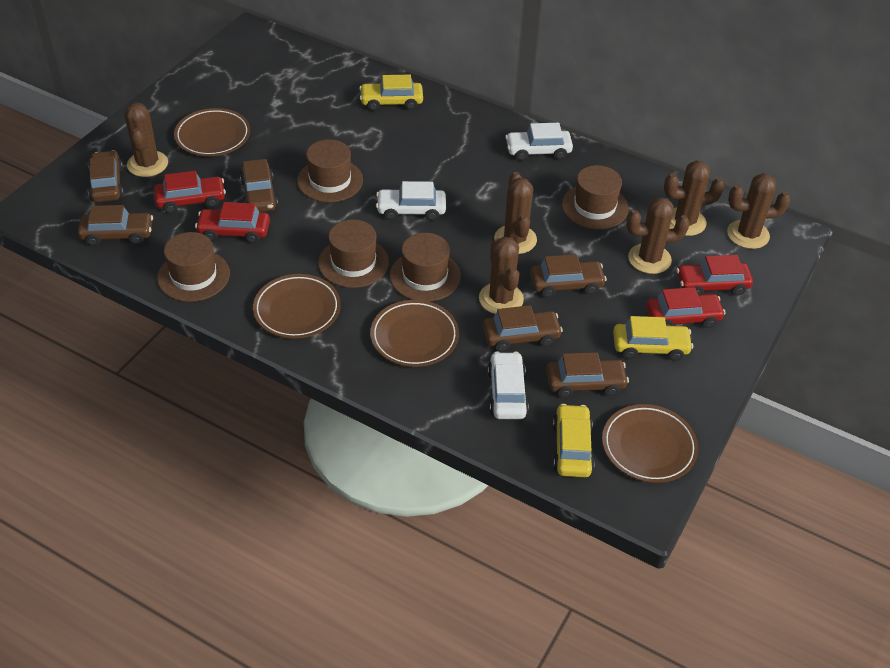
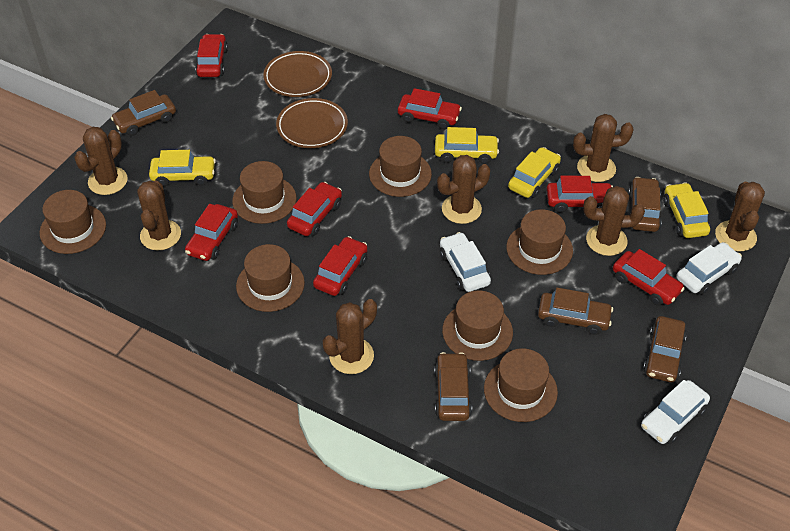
brown cactus: [124,102,168,177] [479,237,524,314] [494,172,537,254] [626,197,690,274] [664,160,725,236] [727,173,791,249] = 6 -> [74,127,127,195] [137,181,181,251] [323,299,377,374] [437,155,490,224] [573,114,634,182] [583,186,645,256] [715,182,765,251] = 7
brown car: [78,205,153,246] [88,150,124,202] [240,159,278,212] [483,305,563,352] [530,254,607,298] [546,352,629,398] = 6 -> [111,90,176,136] [434,352,472,421] [538,288,613,335] [628,177,662,232] [643,316,687,382] = 5
brown hat: [157,232,230,302] [297,139,363,202] [318,219,389,288] [390,233,461,302] [562,165,629,229] = 5 -> [39,190,106,254] [232,161,296,224] [236,244,305,312] [369,136,432,197] [442,290,513,361] [484,348,558,422] [506,209,573,275] = 7
brown plate: [174,108,250,156] [253,274,341,339] [370,300,459,367] [602,404,698,483] = 4 -> [263,51,332,97] [276,98,348,148] = 2
red car: [154,171,226,213] [195,202,270,243] [646,287,726,328] [676,255,753,296] = 4 -> [185,204,238,261] [195,34,228,77] [287,182,342,236] [313,236,368,296] [398,88,462,129] [546,176,613,213] [613,249,685,306] = 7
yellow car: [359,75,423,111] [553,404,595,477] [613,316,693,361] = 3 -> [149,150,216,187] [435,127,499,164] [508,147,561,198] [663,182,710,238] = 4

